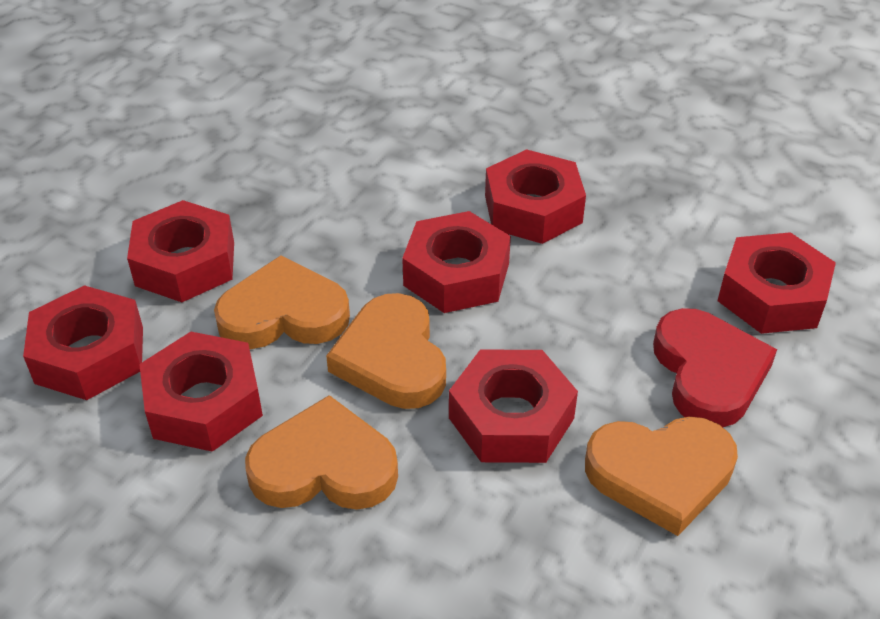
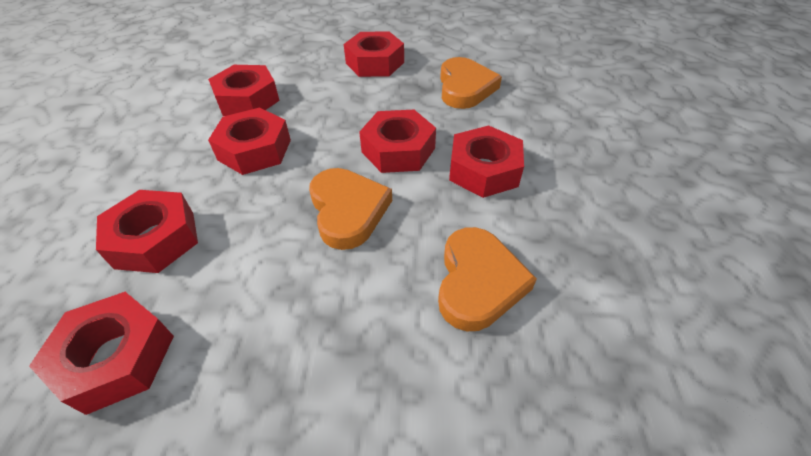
orange heart: [214,255,350,349] [245,395,398,510] [326,293,446,409] [585,417,738,536] = 4 -> [309,168,392,250] [438,227,537,331] [440,57,502,109] = 3
red heart: [653,308,777,427] = 1 -> none = 0

